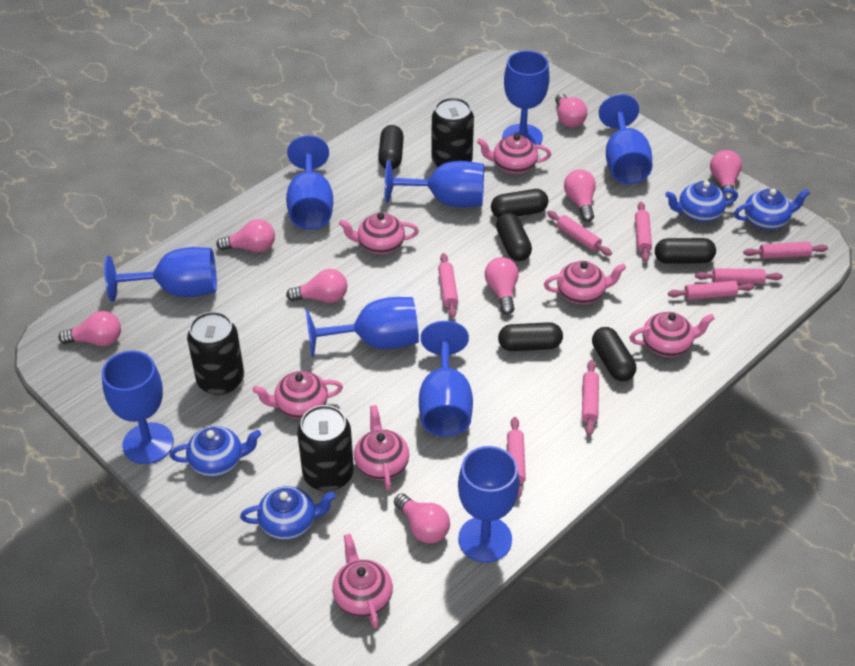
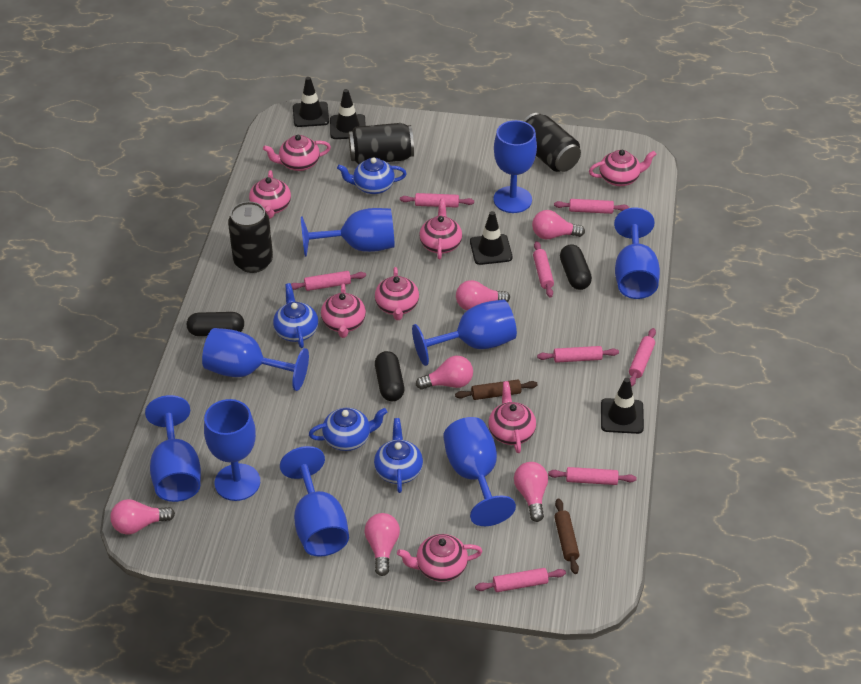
black capsule: [378,125,404,169] [491,189,548,217] [496,213,532,261] [498,322,563,351] [592,327,636,381] [655,238,716,264] = 6 -> [187,312,244,336] [375,351,405,401] [560,244,592,290] = 3
black traffic cone: none = 0 -> [293,77,329,127] [330,89,366,139] [470,211,513,265] [601,378,644,434] = 4
brown rolling pin: none = 0 -> [455,379,538,400] [554,499,579,574] = 2
pink light bulb: [59,311,121,346] [216,219,275,252] [286,269,347,303] [394,493,450,544] [485,257,519,315] [555,94,587,127] [564,169,596,222] [710,150,742,201] = 8 -> [110,499,175,535] [365,513,400,576] [416,356,473,390] [456,280,510,310] [514,462,548,522] [532,210,585,239] = 6
pink teapot: [252,371,343,419] [332,534,393,629] [339,212,419,254] [354,405,409,490] [477,134,551,174] [544,261,626,304] [629,312,715,357] = 7 -> [249,170,291,218] [263,135,331,171] [321,284,366,338] [375,267,419,320] [397,534,483,582] [419,198,462,259] [488,381,536,453] [589,150,656,186] = 8

